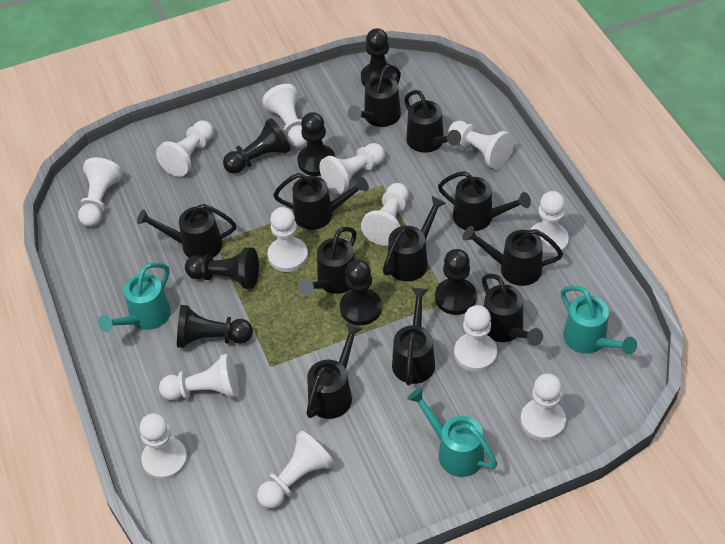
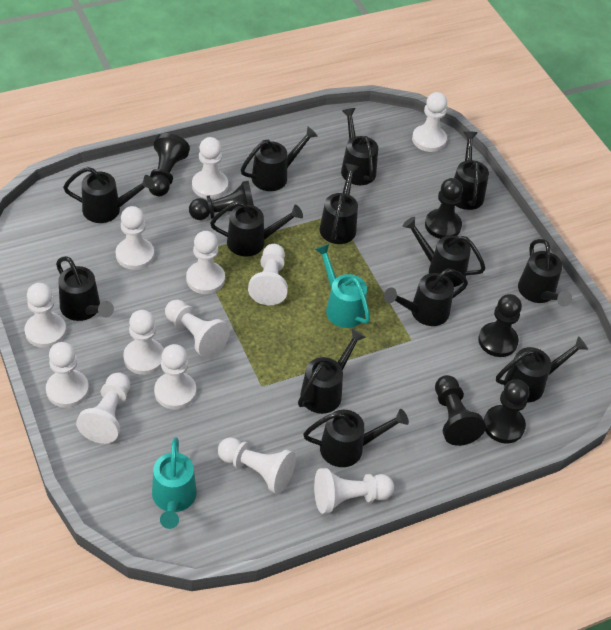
black pawn: [177,305,253,348] [185,248,259,289] [223,118,291,174] [298,112,335,176] [340,260,382,325] [361,28,397,86] [435,249,477,315] = 7 -> [148,133,190,196] [189,181,254,220] [425,178,463,239] [435,375,486,446] [478,294,522,357] [484,379,529,443] = 6
black watering can: [137,204,236,258] [273,173,369,230] [298,227,357,295] [306,323,362,419] [348,64,401,127] [383,196,446,281] [392,288,435,385] [404,90,461,153] [438,171,531,231] [463,226,563,286] [482,273,543,346] = 11 -> [56,256,114,321] [63,167,154,223] [210,201,303,257] [241,127,318,191] [298,329,366,414] [303,409,409,467] [319,163,359,244] [341,108,378,185] [384,268,468,326] [403,217,486,287] [454,131,489,210] [496,336,588,402] [518,239,572,307] = 13
turquoise watering can: [98,263,171,332] [407,388,497,477] [561,286,637,355] = 3 -> [152,437,197,529] [315,244,370,328] = 2

